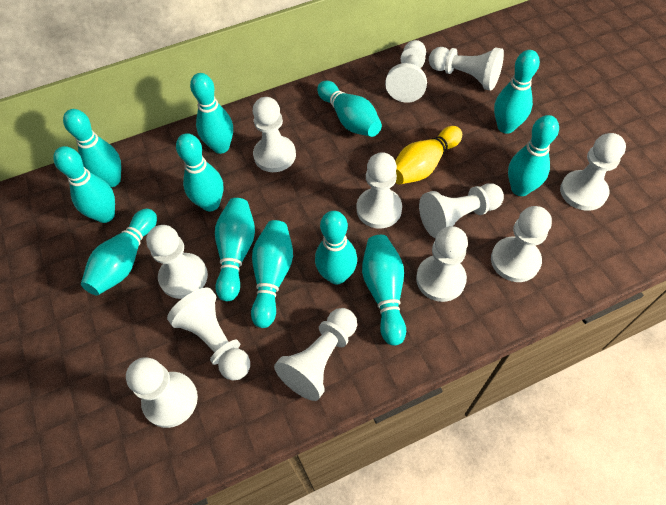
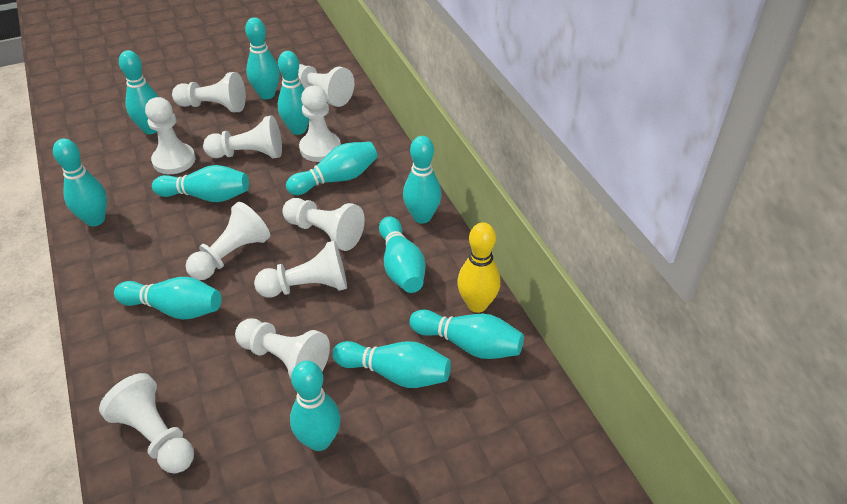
white pawn: [126,357,198,428] [146,225,208,299] [167,287,250,381] [253,97,296,172] [274,308,357,401] [357,152,402,229] [385,40,427,103] [416,226,468,302] [419,183,504,238] [429,47,504,91] [491,206,552,282] [560,133,626,211] = 12 -> [99,373,194,474] [145,97,196,174] [172,72,246,112] [186,202,270,280] [203,116,282,159] [235,318,330,379] [254,240,347,297] [282,198,365,251] [298,64,354,107] [299,85,341,162] = 10

